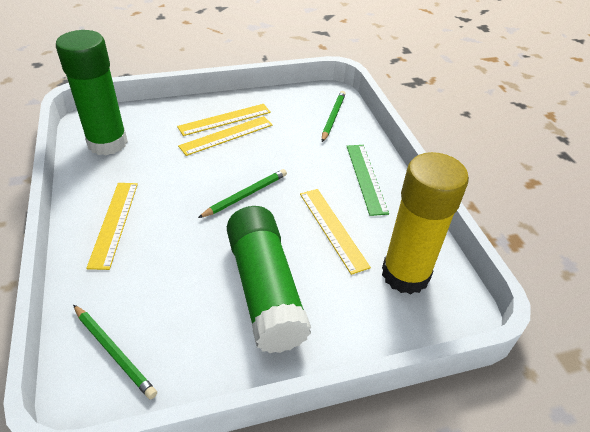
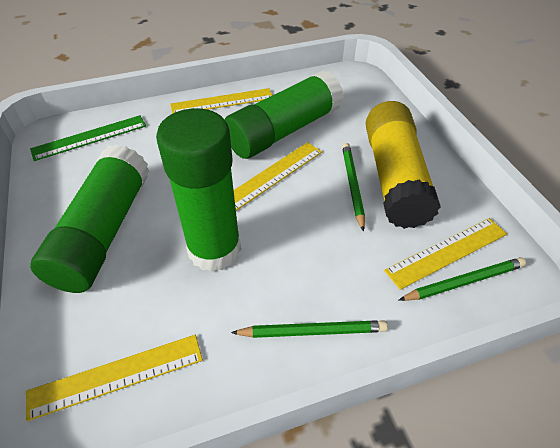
green glue stick: [56,30,128,155] [227,206,311,353] = 2 -> [30,145,149,293] [156,108,241,272] [224,70,344,159] = 3

